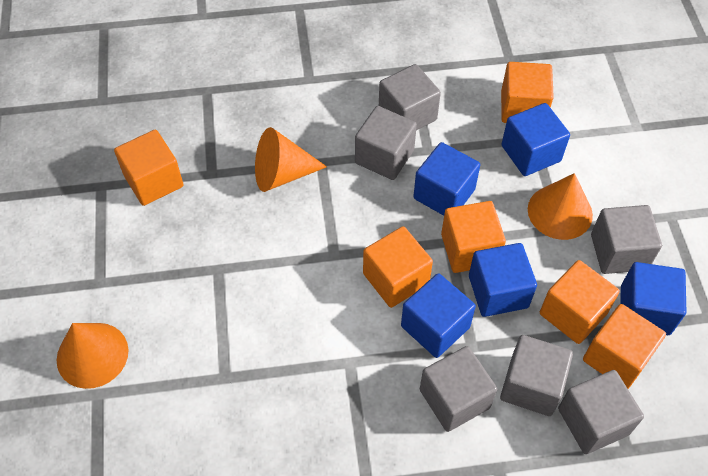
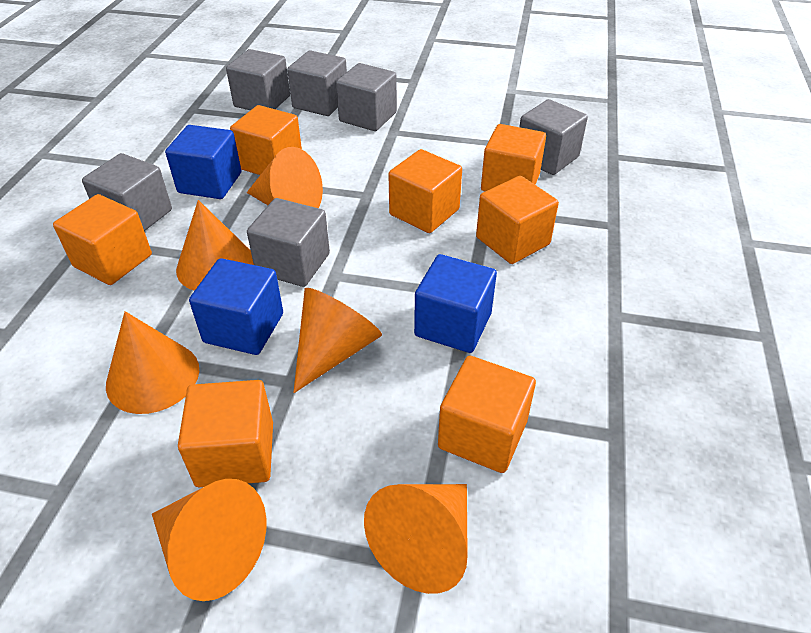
blue cube: [401,273,476,358] [413,142,480,216] [469,243,537,317] [501,103,570,176] [620,262,686,335] = 5 -> [165,125,241,199] [189,258,283,355] [414,254,497,353] = 3
orange cone: [57,323,128,389] [255,127,327,192] [528,173,593,240] = 3 -> [106,311,199,414] [152,479,266,601] [176,200,254,291] [247,147,323,208] [293,288,382,393] [364,484,468,594] = 6
orange cube: [114,130,184,206] [363,226,433,308] [441,201,506,273] [501,62,554,123] [540,260,620,344] [583,304,666,389] = 6 -> [53,194,152,285] [178,380,273,487] [230,105,302,175] [388,149,462,233] [438,356,536,473] [476,176,559,264] [481,124,546,191] = 7

